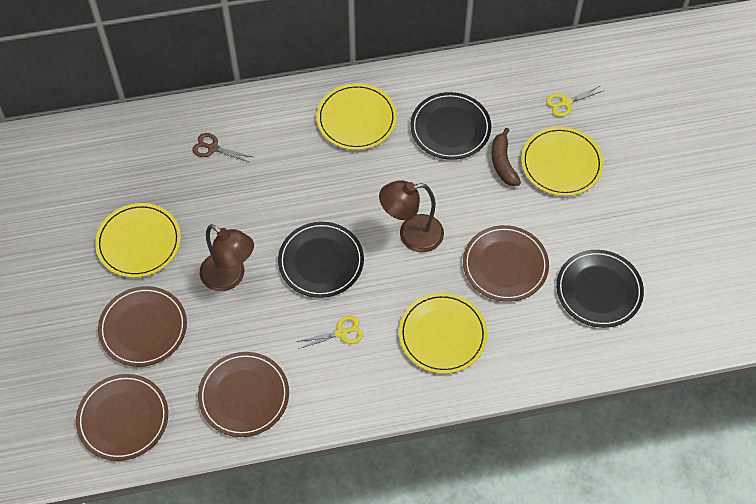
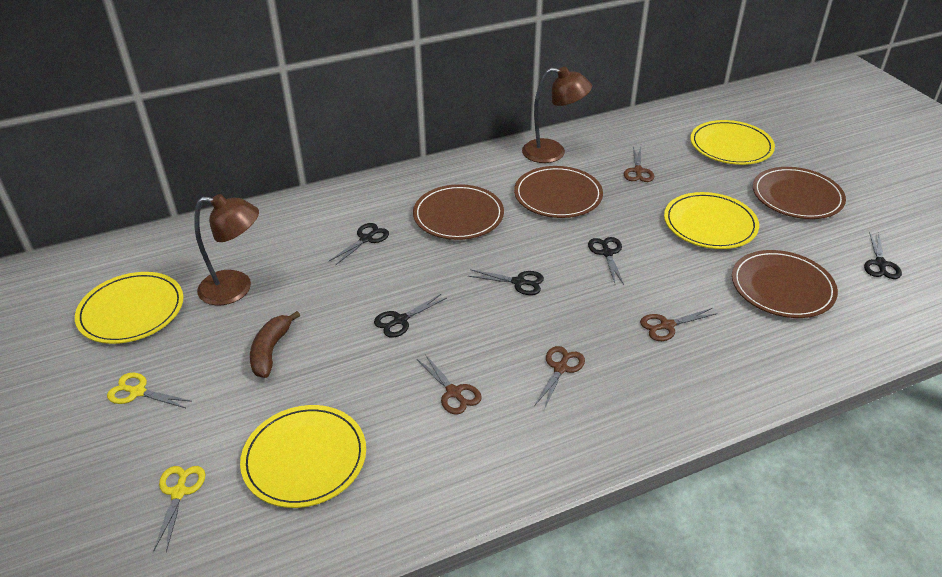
black plate: [278,222,364,298] [410,92,491,160] [556,250,644,328] = 3 -> none = 0
black scissors: none = 0 -> [329,223,389,266] [374,294,447,338] [468,269,544,295] [588,237,624,285] [864,232,902,279] = 5
brown scissors: [192,133,252,163] = 1 -> [417,354,482,415] [534,346,585,410] [624,146,654,182] [640,308,718,341] = 4

